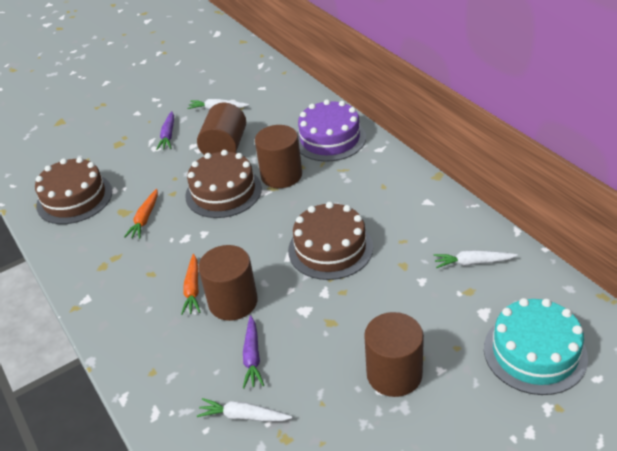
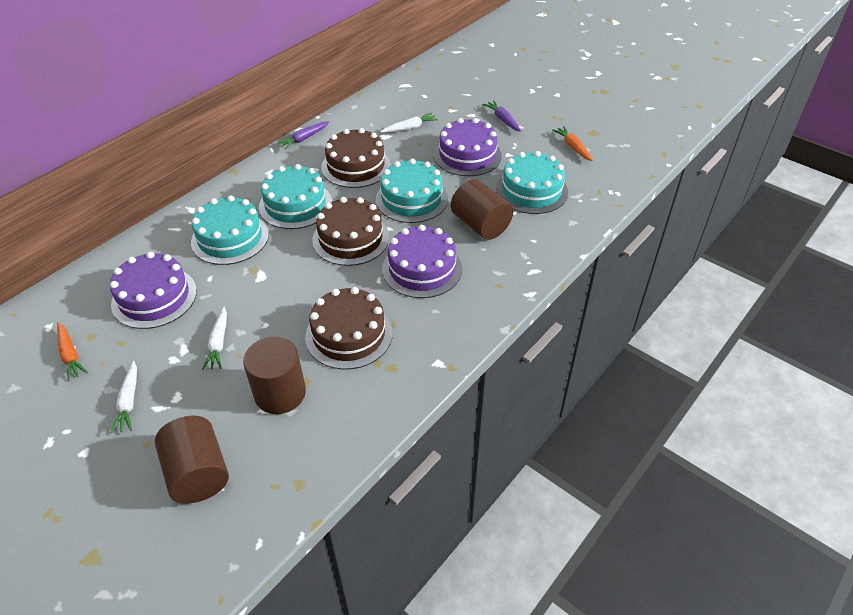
brown cylinder: [197,103,246,155] [198,245,258,321] [255,125,302,188] [364,312,424,397] = 4 -> [155,415,229,504] [243,337,306,414] [451,179,513,240] = 3
purple cake: [297,100,366,161] = 1 -> [110,252,197,329] [382,224,462,298] [434,118,502,176] = 3
turquoise cake: [484,298,588,395] = 1 -> [191,195,269,265] [259,164,332,229] [376,158,448,223] [496,151,568,214] = 4

